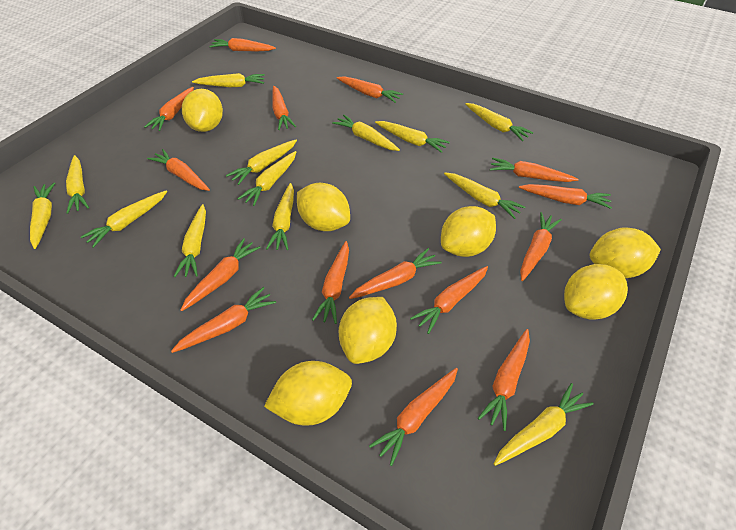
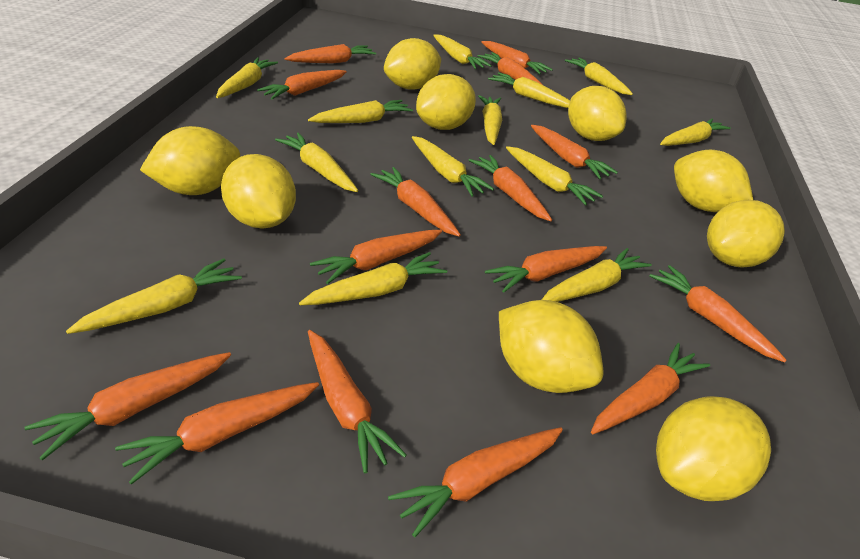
yellow lemon: [182,89,223,132] [264,361,352,426] [297,183,350,231] [339,297,397,364] [441,206,496,257] [564,264,628,320] [590,227,661,278] = 7 -> [140,126,240,195] [221,154,296,229] [384,38,441,90] [416,74,476,130] [499,300,604,393] [568,86,627,141] [656,396,771,501] [674,150,753,212] [707,200,785,268] = 9

